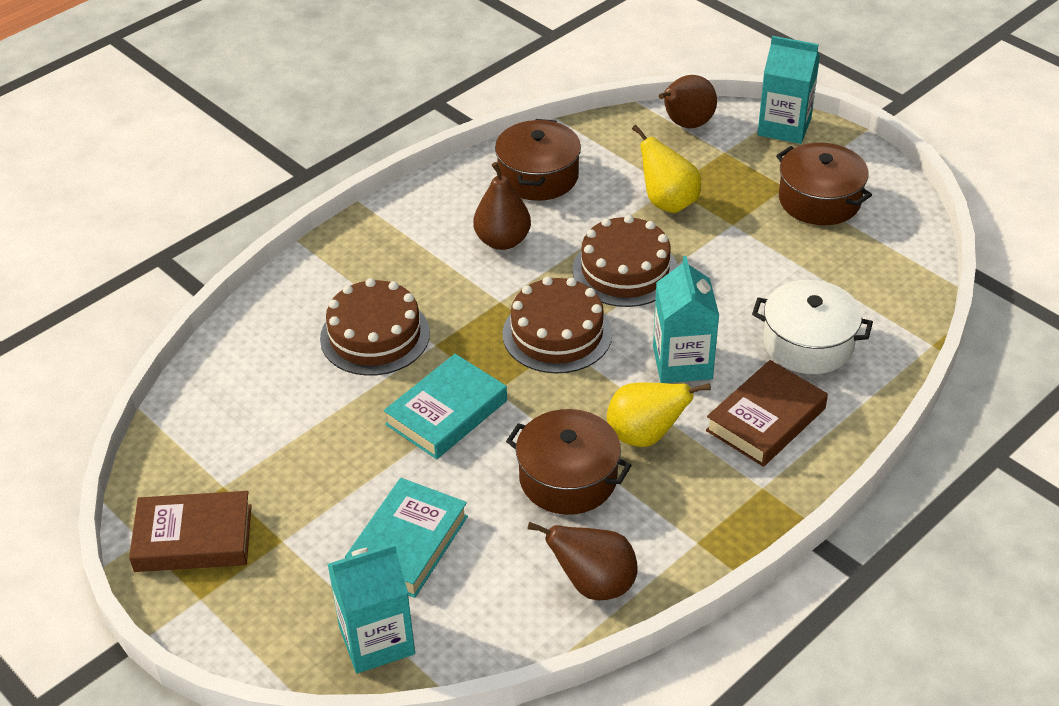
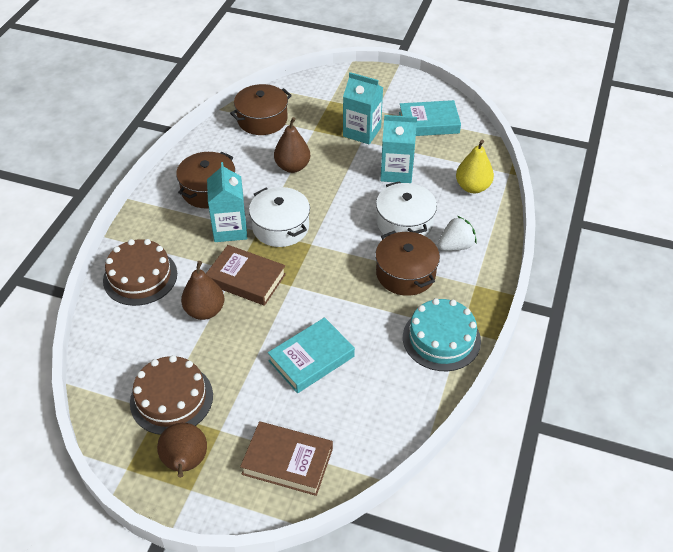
brown cake: [320,278,430,376] [502,277,612,374] [573,215,678,307] = 3 -> [103,239,177,306] [130,355,213,435] = 2
turquoise cake: none = 0 -> [403,298,481,371] = 1
white pot: [752,280,873,374] = 1 -> [249,187,310,247] [376,181,437,236] = 2
white strawberry: none = 0 -> [438,216,477,251] = 1
yellow pear: [607,383,711,447] [632,125,701,213] = 2 -> [456,139,494,193] = 1

